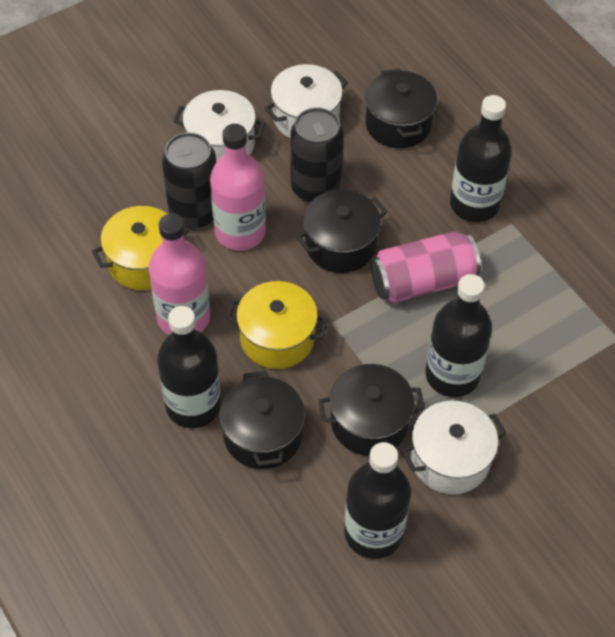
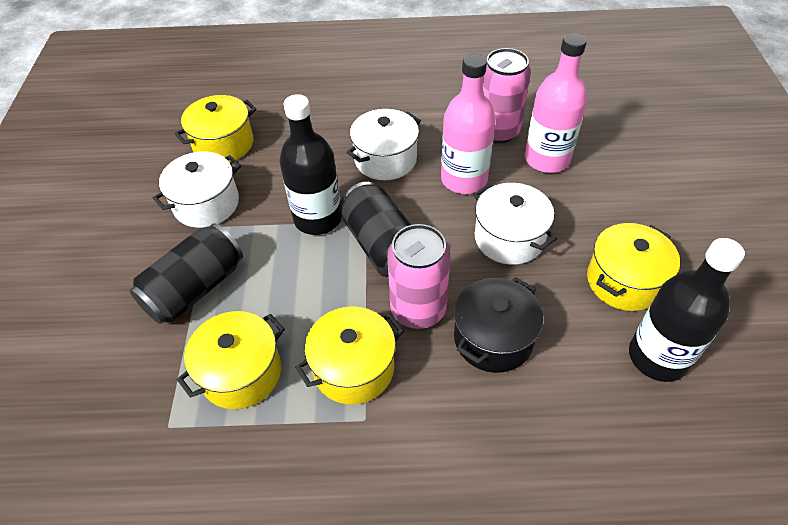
black bottle: [157,306,221,428] [344,442,411,559] [426,274,492,397] [450,95,512,222] = 4 -> [280,94,342,235] [629,238,745,382] = 2
black pot: [219,371,305,469] [296,190,387,273] [318,364,425,456] [365,68,437,148] = 4 -> [454,277,543,373] = 1
pink can: [370,232,481,303] = 1 -> [387,224,450,329] [483,48,531,144] = 2
yellow pot: [92,206,189,290] [226,281,328,369] = 2 -> [175,95,257,162] [177,311,285,409] [295,306,404,405] [587,223,680,311] = 4

